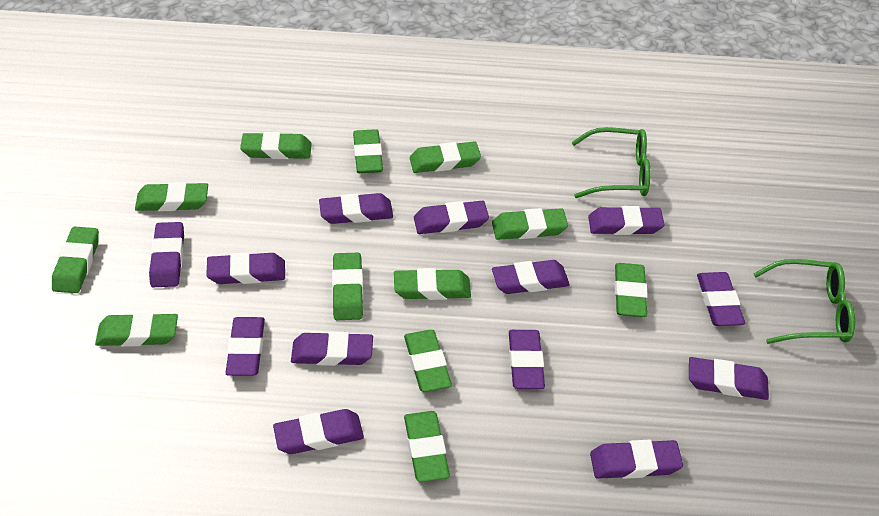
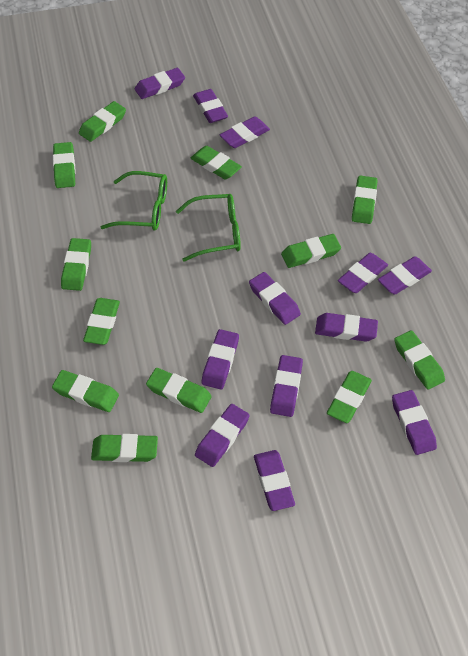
purple eraser: [149,222,184,287] [206,252,285,284] [225,317,265,376] [273,409,364,454] [291,332,373,366] [319,193,393,224] [414,201,489,234] [492,260,570,294] [509,330,545,389] [588,206,665,235] [590,440,683,479] [689,357,769,400] [697,272,745,326] = 13 -> [135,68,185,99] [193,89,228,123] [195,404,250,467] [201,329,239,389] [220,117,270,148] [249,272,301,325] [254,450,295,511] [270,355,303,417] [315,313,378,342] [338,253,388,293] [378,256,432,295] [392,390,437,455] = 12

